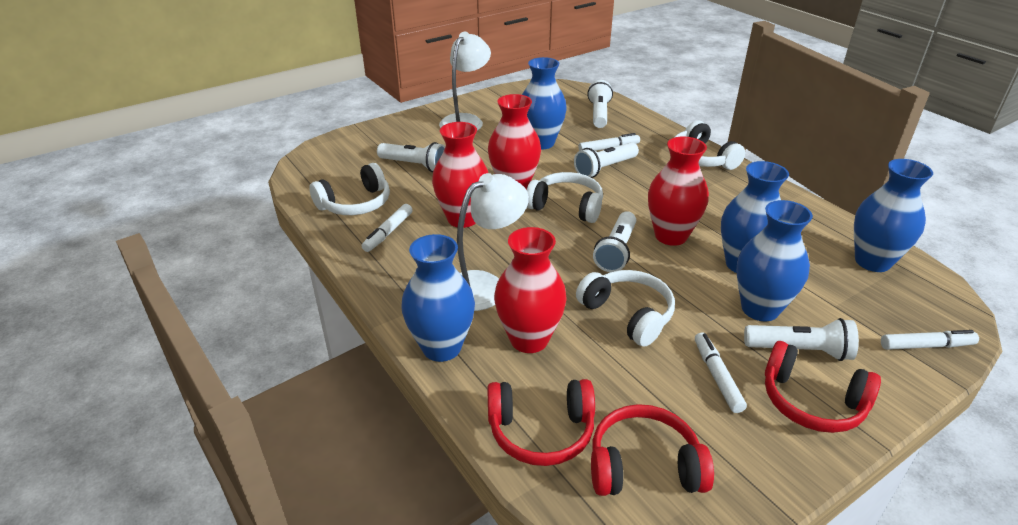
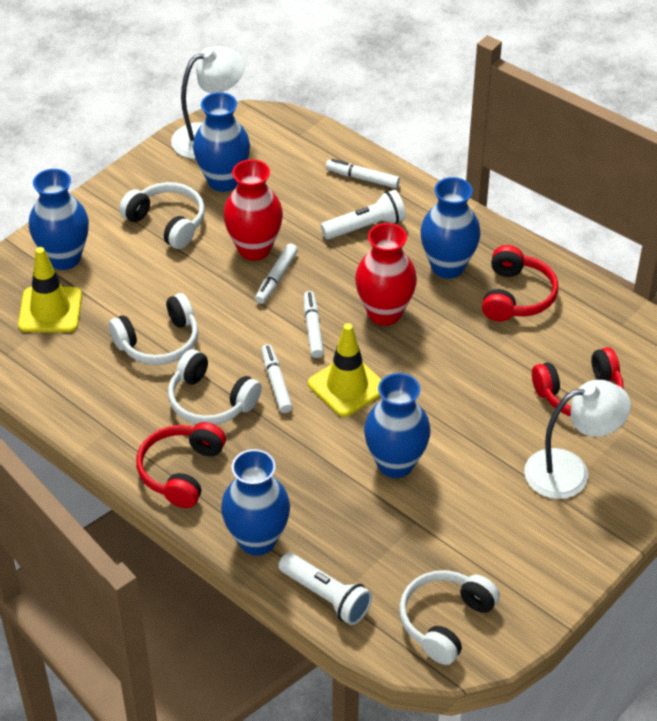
red vase: [432,122,488,228] [488,94,541,189] [494,227,567,353] [648,137,709,246] = 4 -> [223,159,283,260] [355,223,417,325] = 2
white flashlight: [377,142,445,172] [574,142,639,178] [587,80,613,128] [593,211,636,272] [744,318,859,361] = 5 -> [278,553,372,625] [321,190,406,240] = 2
yellow traffic cone: none = 0 -> [18,247,82,332] [308,323,382,417] = 2

